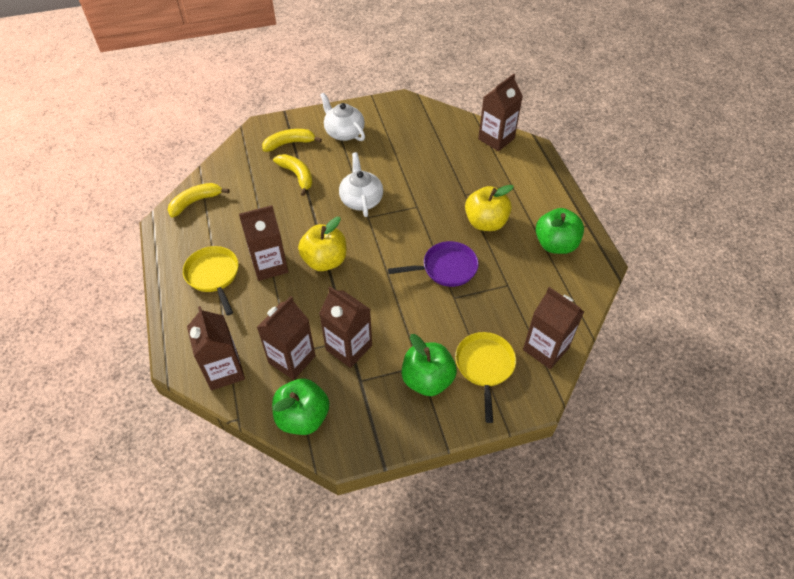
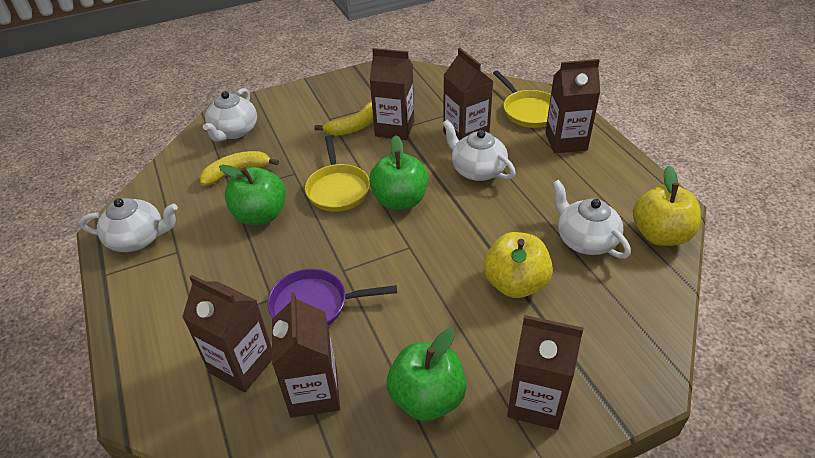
white teapot: [320,93,365,141] [339,152,383,217] = 2 -> [79,198,178,252] [203,88,257,142] [442,119,516,181] [552,180,631,259] = 4
yellow banana: [168,183,230,217] [262,129,322,152] [273,154,313,196] = 3 -> [200,151,279,186] [315,102,373,136] = 2

